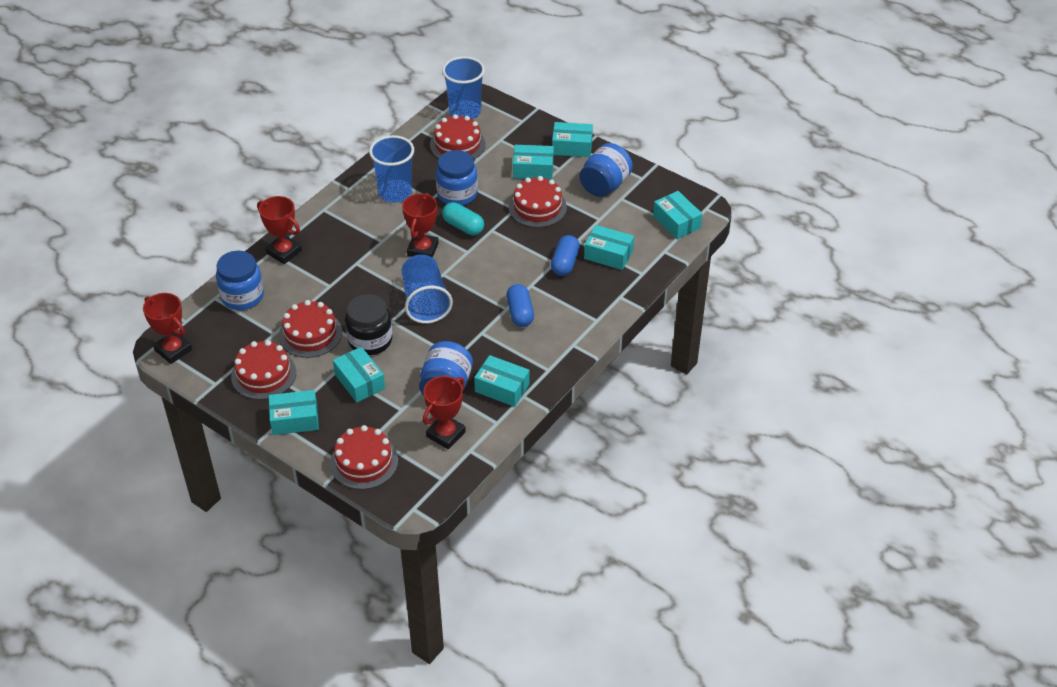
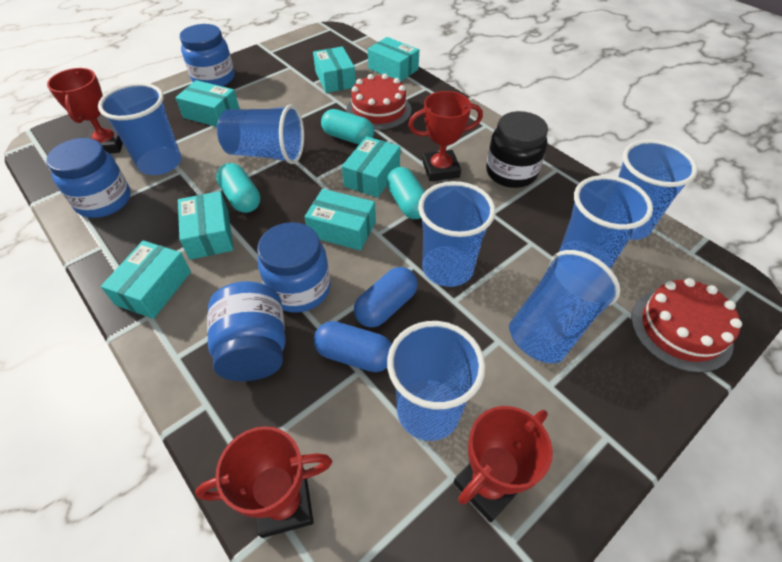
blue cup: [369,135,414,203] [402,254,453,324] [442,56,485,119] = 3 -> [98,83,182,175] [217,104,304,164] [387,321,485,441] [418,181,496,287] [509,250,620,363] [559,175,653,269] [618,140,698,240] = 7
red cake: [231,340,296,400] [279,300,342,358] [330,425,398,490] [430,114,486,159] [509,176,567,228] = 5 -> [346,74,411,130] [631,278,742,373] = 2
turquoise capsule: [442,202,484,235] = 1 -> [216,163,260,213] [321,109,374,144] [386,167,425,219] = 3

